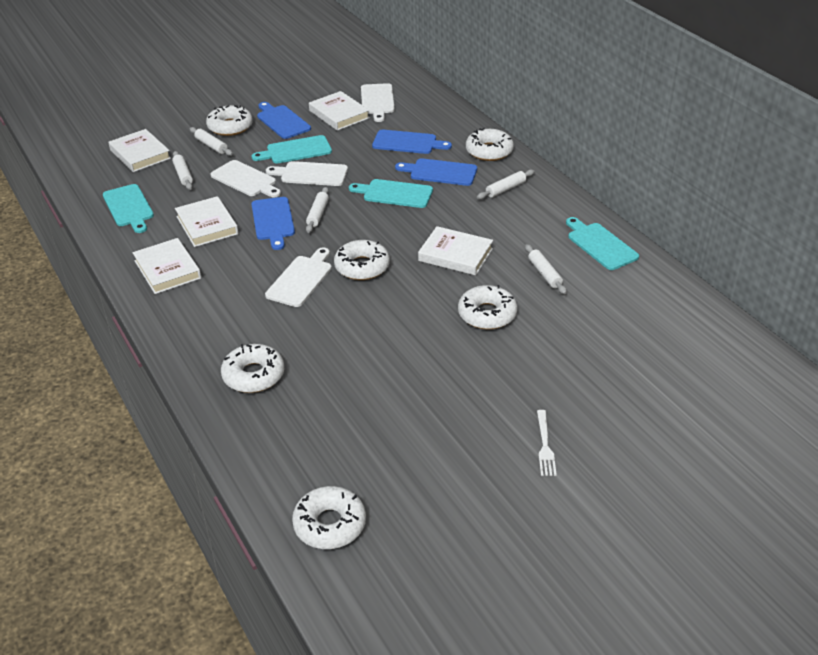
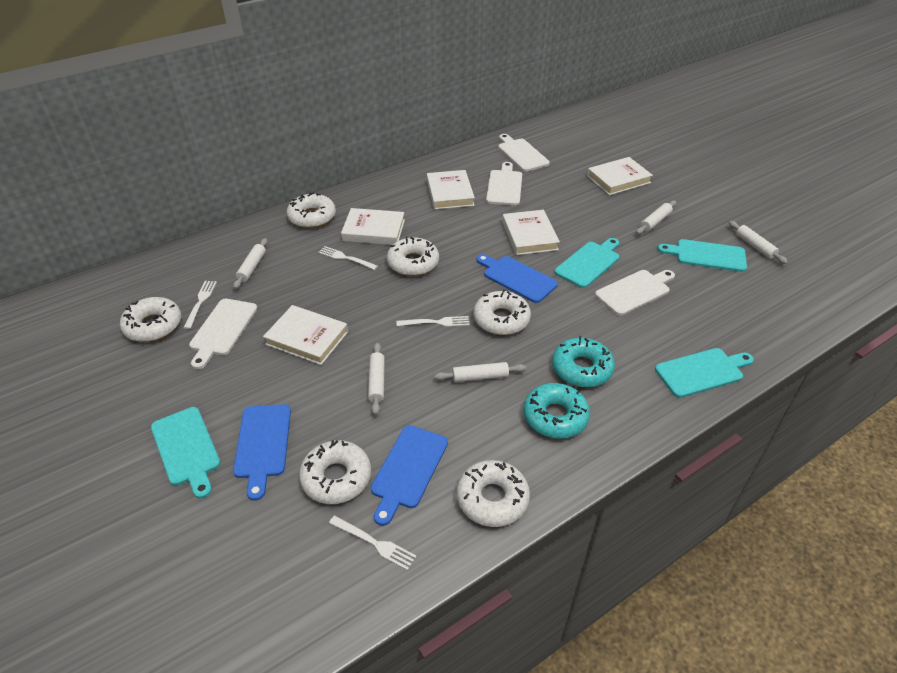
blue cutting board: [251,197,295,250] [257,102,311,139] [372,130,452,154] [395,158,477,186] = 4 -> [233,404,291,501] [371,425,448,526] [476,254,558,303] = 3
turquoise donut: none = 0 -> [523,383,590,438] [552,336,615,387] = 2
white fork: [537,410,557,476] = 1 -> [183,281,217,329] [318,246,378,270] [329,516,416,570] [397,316,470,327] = 4

